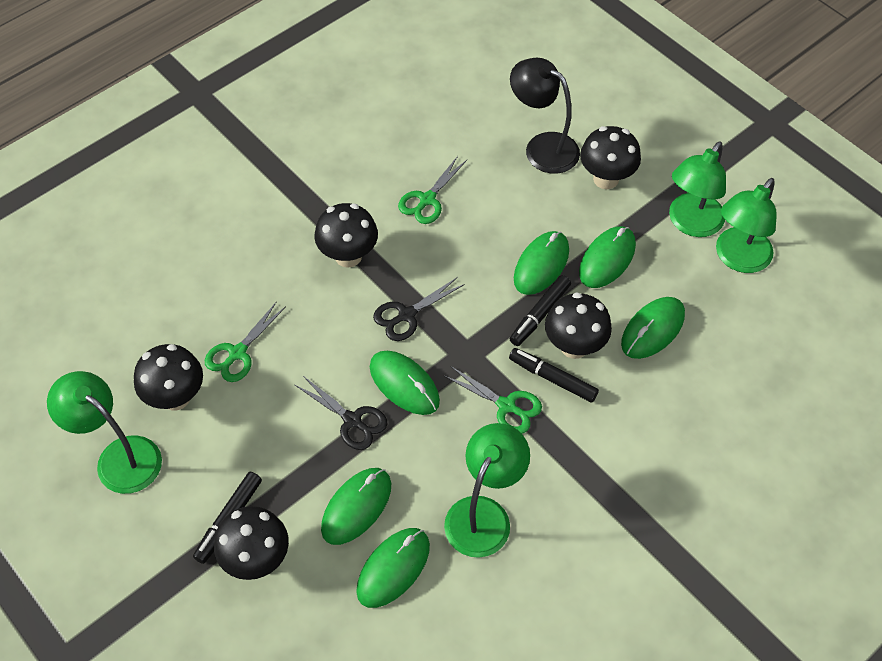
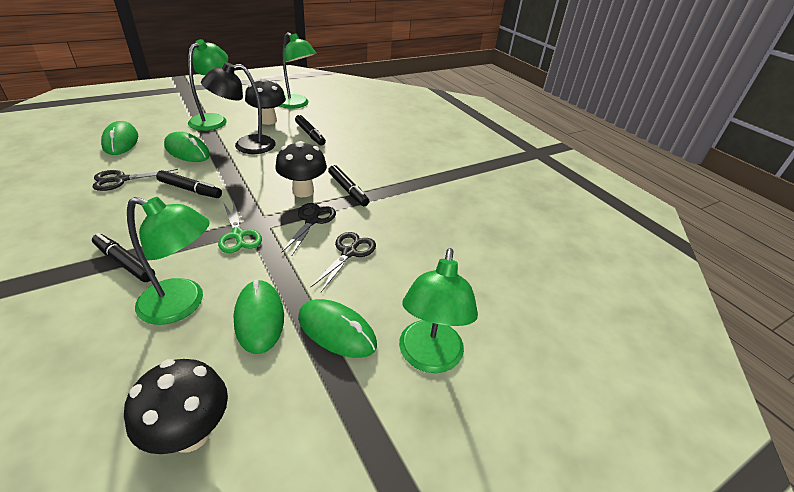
black marker: [193,472,262,564] [509,348,599,402] [510,275,571,346] = 3 -> [92,233,155,282] [156,170,222,198] [295,115,326,145] [328,165,369,206] = 4
black mushroom: [134,344,203,410] [214,506,289,580] [314,203,378,268] [545,292,612,359] [580,126,641,189] = 5 -> [124,359,228,454] [245,78,286,125] [275,141,327,197] = 3
black scissors: [295,376,387,450] [373,277,465,341] = 2 -> [93,169,178,191] [281,203,336,256] [311,232,376,292] = 3
green mouse: [321,468,391,545] [356,528,430,608] [370,351,440,415] [514,231,569,295] [579,226,636,288] [621,297,685,359] = 6 -> [101,121,138,155] [164,132,210,162] [234,280,284,354] [298,299,377,358] = 4
green scissors: [205,301,285,382] [398,156,467,224] [443,366,542,434] = 3 -> [218,200,262,253] = 1

